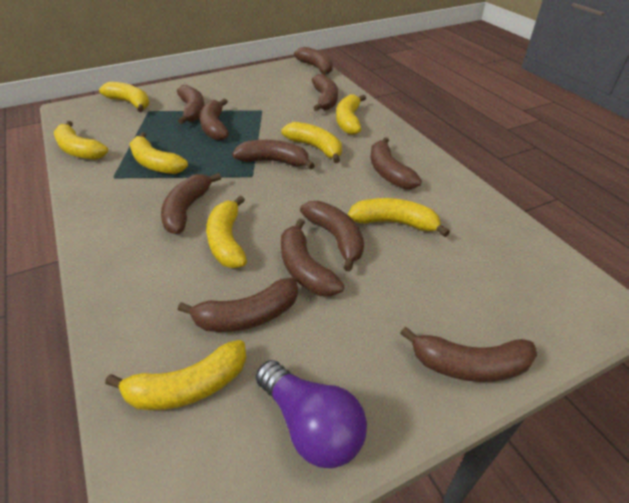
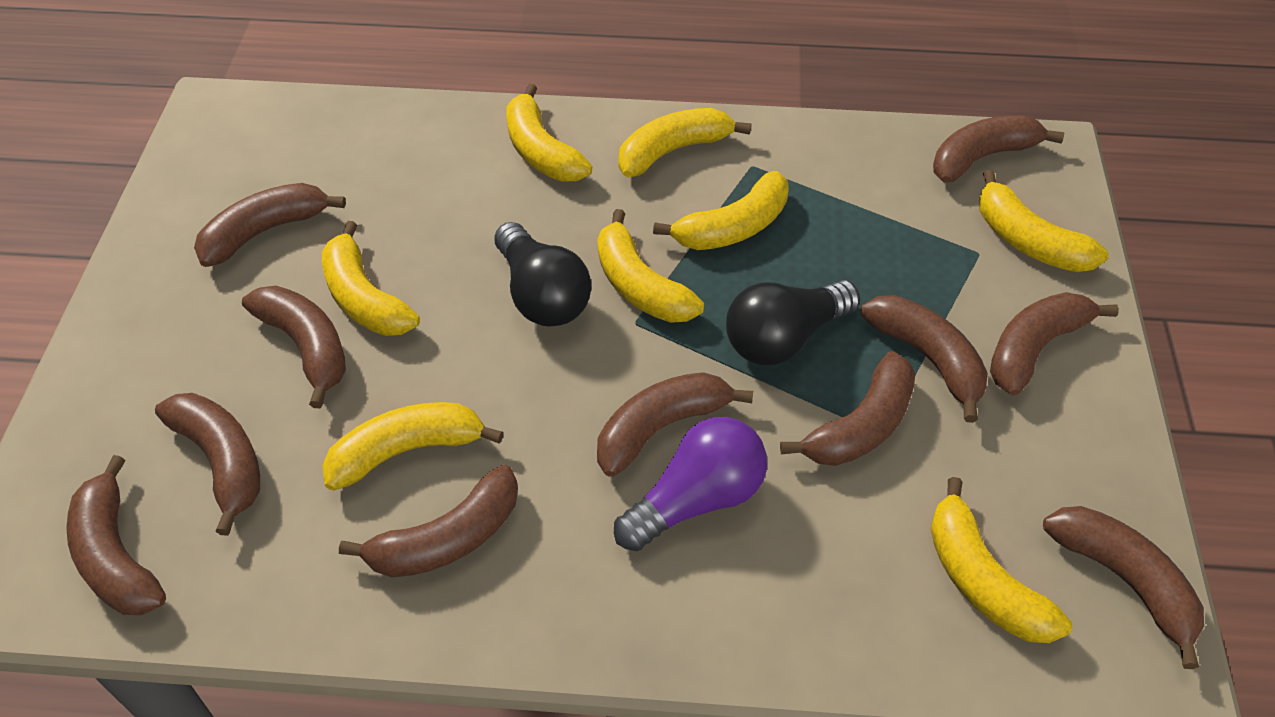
black light bulb: none = 0 -> [495,222,591,327] [726,280,860,365] = 2

